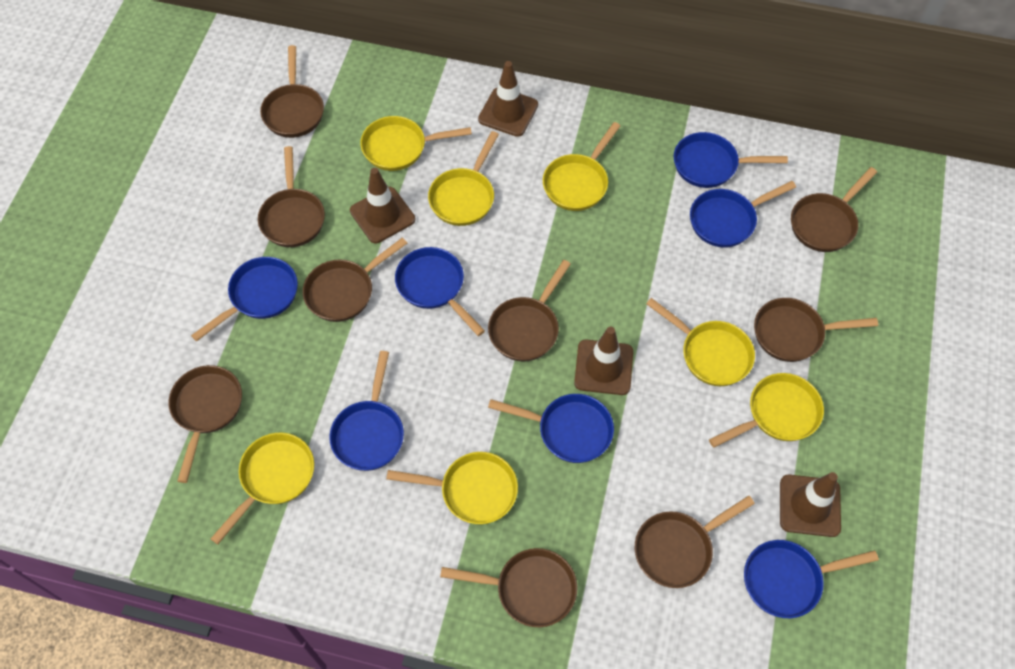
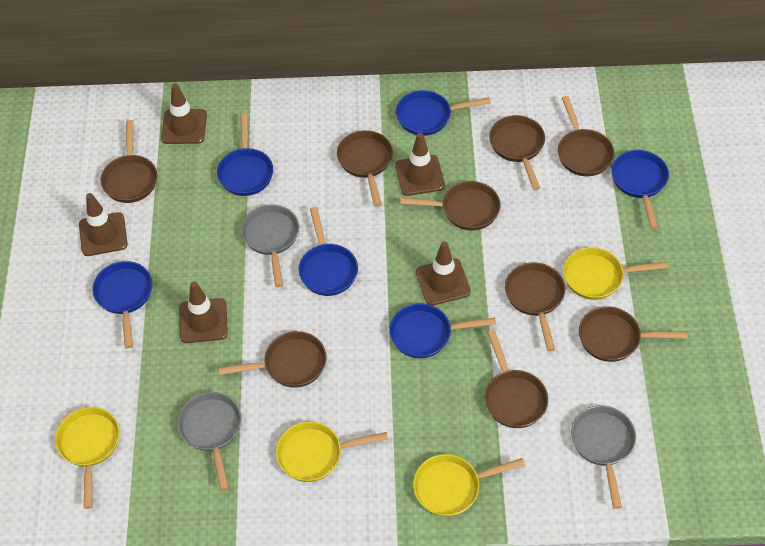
blue pan: [191,257,298,342] [329,351,404,471] [395,247,485,336] [488,394,614,463] [674,132,788,188] [690,181,796,247] [744,540,879,618] = 7 -> [92,261,152,349] [217,113,273,196] [299,207,358,296] [389,303,496,358] [396,90,491,136] [611,150,669,229] = 6
brown traffic cone: [350,168,415,243] [478,61,538,137] [574,327,633,395] [780,472,841,537] = 4 -> [79,193,128,256] [161,83,207,144] [179,281,228,343] [395,133,445,196] [416,241,471,306] = 5
grey pan: none = 0 -> [177,392,241,491] [241,204,299,287] [571,405,636,509] = 3
yellow pan: [211,433,314,544] [360,116,472,171] [386,452,518,524] [428,131,499,226] [543,122,620,211] [646,298,755,386] [709,373,824,448] = 7 -> [55,407,120,509] [276,421,388,482] [413,454,525,517] [563,247,668,300] = 4

